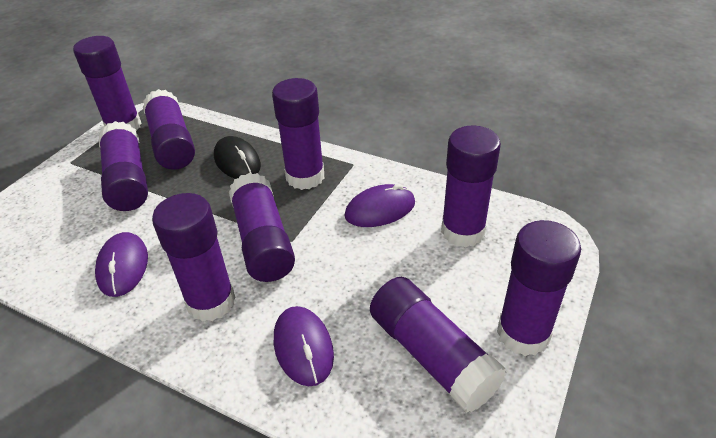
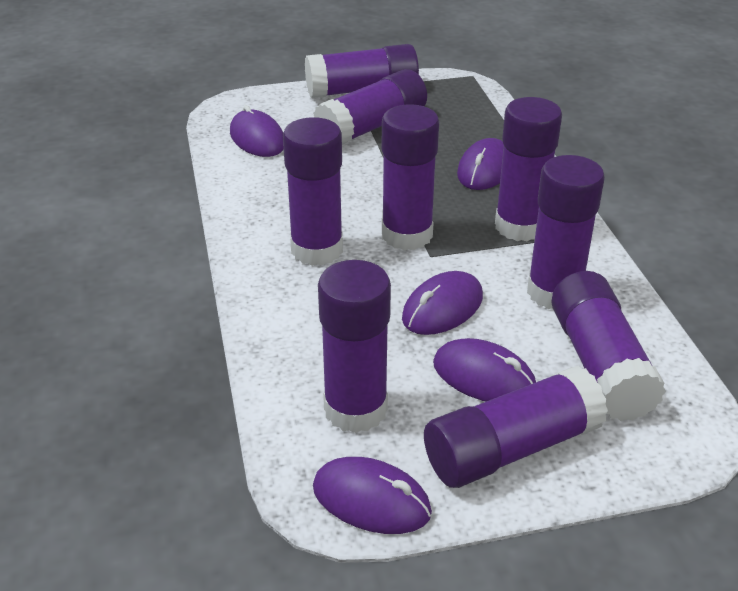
black mouse: [214,136,261,179] = 1 -> none = 0
purple mouse: [95,232,148,297] [274,306,334,386] [344,184,415,227] = 3 -> [230,105,284,157] [313,457,432,534] [402,271,483,335] [433,338,536,402] [457,138,504,190] = 5

